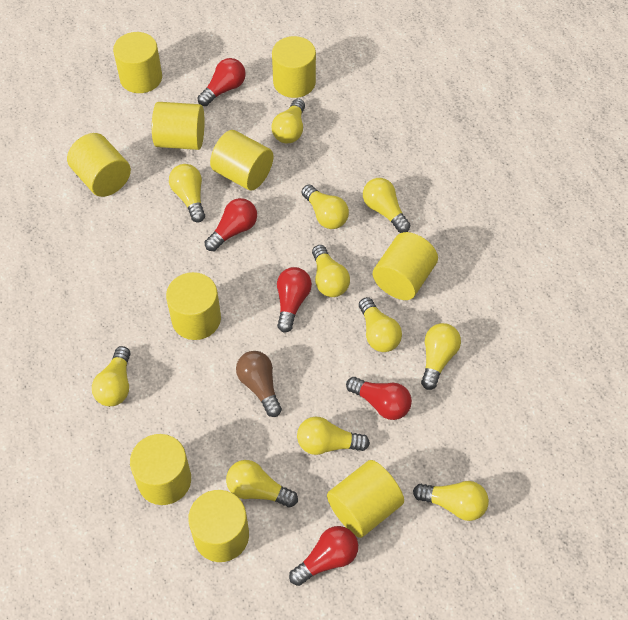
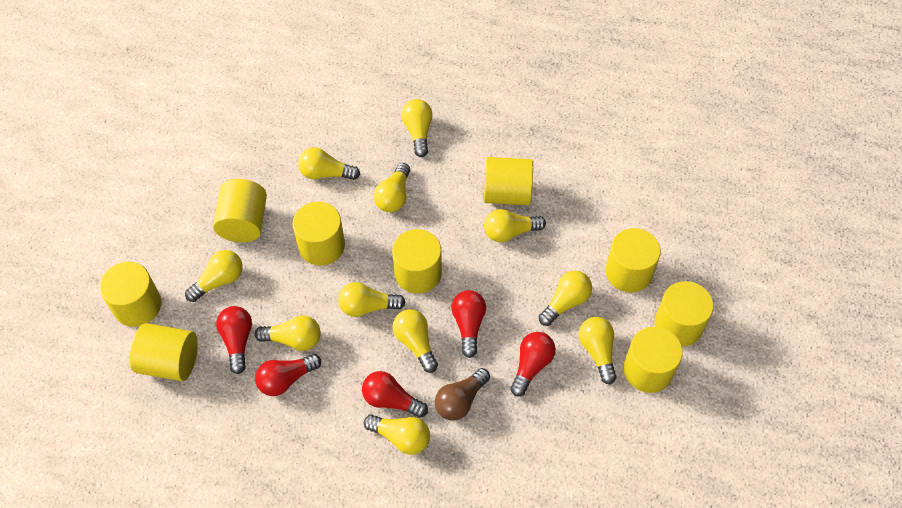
yellow cylinder: [67,133,131,197] [113,32,162,93] [130,434,191,505] [152,102,205,150] [166,272,221,340] [188,490,249,562] [210,130,273,191] [272,36,316,98] [327,460,404,538] [373,232,438,300] = 10 -> [99,262,161,327] [130,323,198,381] [213,179,267,242] [293,202,345,266] [392,229,442,294] [484,157,533,205] [605,228,661,293] [624,327,683,393] [655,281,714,347] = 9

